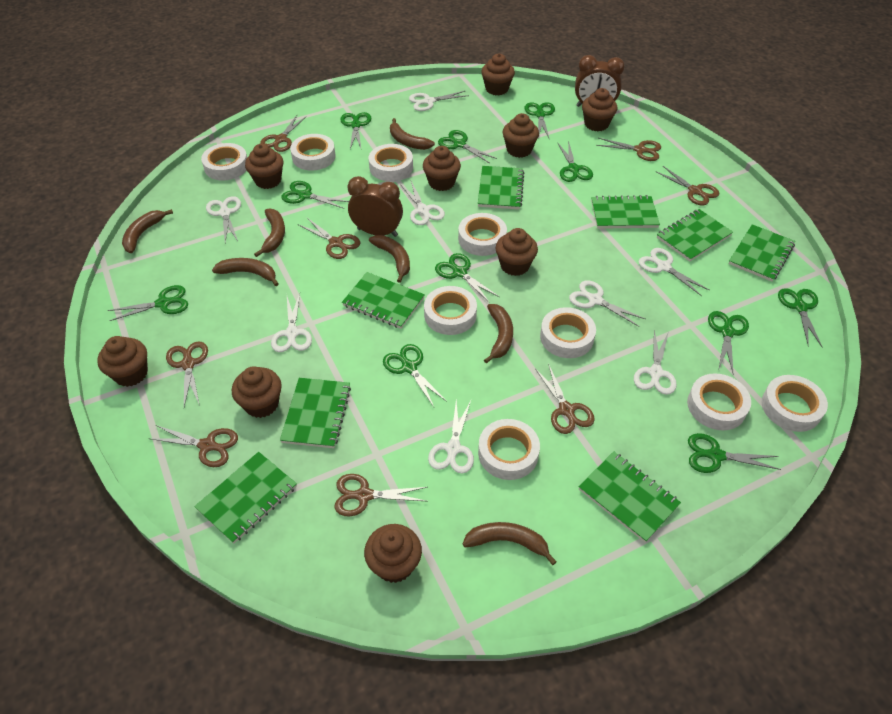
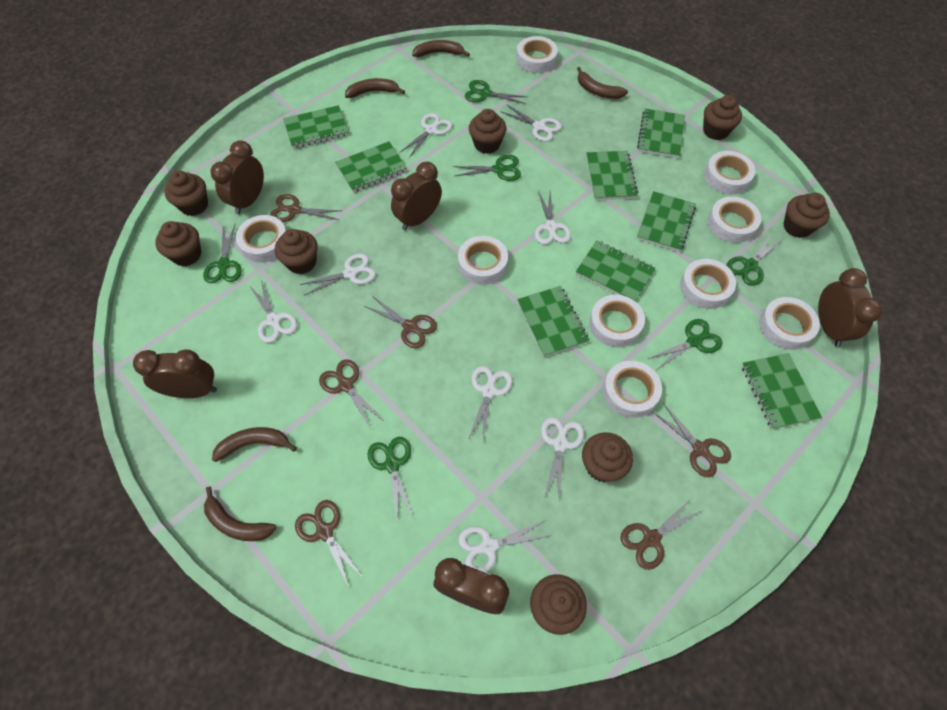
brown banana: [122,209,173,253] [212,258,279,286] [254,209,285,257] [369,235,410,283] [390,118,435,150] [463,522,557,565] [484,304,513,363] = 7 -> [204,486,276,541] [212,427,297,462] [345,78,405,98] [412,40,470,57] [577,67,628,99] = 5
brown clock: [348,176,403,237] [575,55,625,107] = 2 -> [133,349,217,398] [210,140,264,214] [391,162,442,230] [434,558,509,614] [818,268,882,347] = 5
brown cupcake: [97,336,148,387] [232,366,282,418] [245,144,283,189] [364,524,422,583] [423,146,461,191] [481,54,515,95] [496,228,538,276] [503,113,539,158] [582,88,617,131] = 9 -> [155,221,201,266] [165,171,208,216] [275,229,318,274] [469,109,507,154] [530,574,587,635] [582,432,633,482] [703,95,742,140] [783,193,830,238] = 8
brown scissors: [148,425,238,467] [166,341,208,407] [260,115,307,152] [298,218,361,259] [334,474,427,516] [536,363,595,434] [596,138,661,161] [655,166,720,206] = 8 -> [270,194,342,222] [295,500,363,589] [319,359,382,427] [365,297,437,348] [620,499,703,570] [652,403,731,477] = 6
green scissors: [108,285,188,321] [281,181,349,209] [340,112,371,149] [383,344,447,407] [435,253,500,303] [438,130,497,164] [525,102,555,138] [557,141,593,182] [688,433,781,473] [708,311,749,373] [778,288,822,347] = 11 -> [203,225,242,283] [367,437,413,523] [453,155,521,181] [465,80,527,104] [648,319,723,370] [726,234,781,286] = 6

